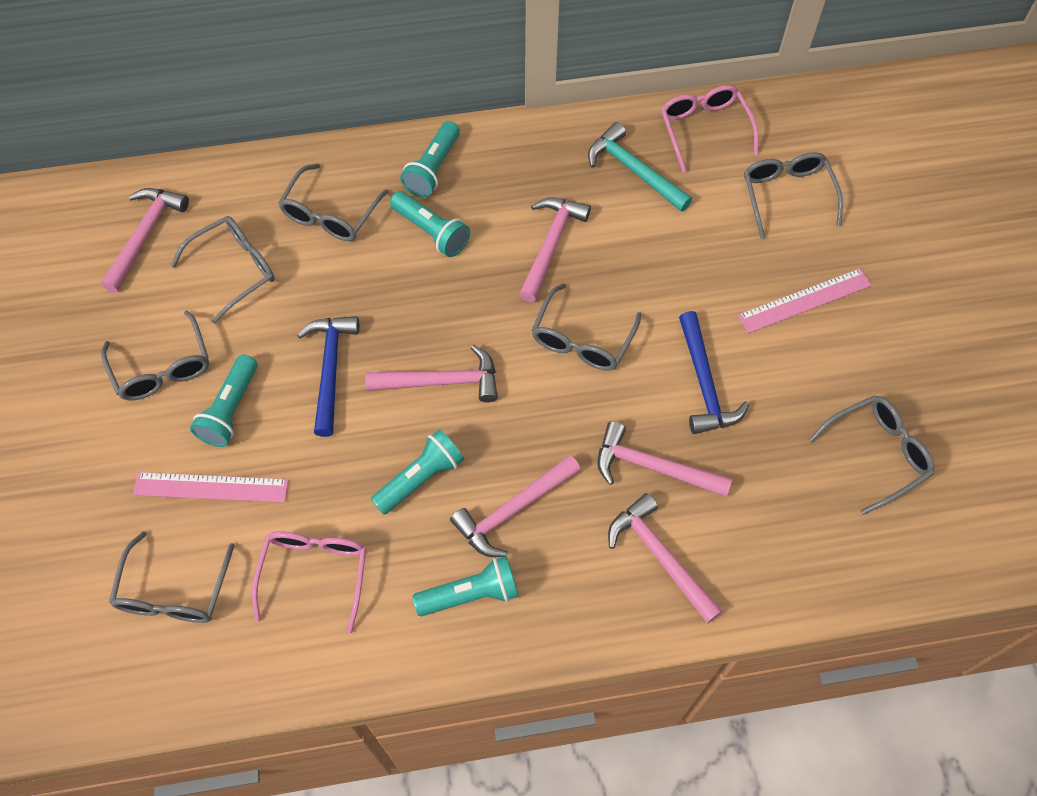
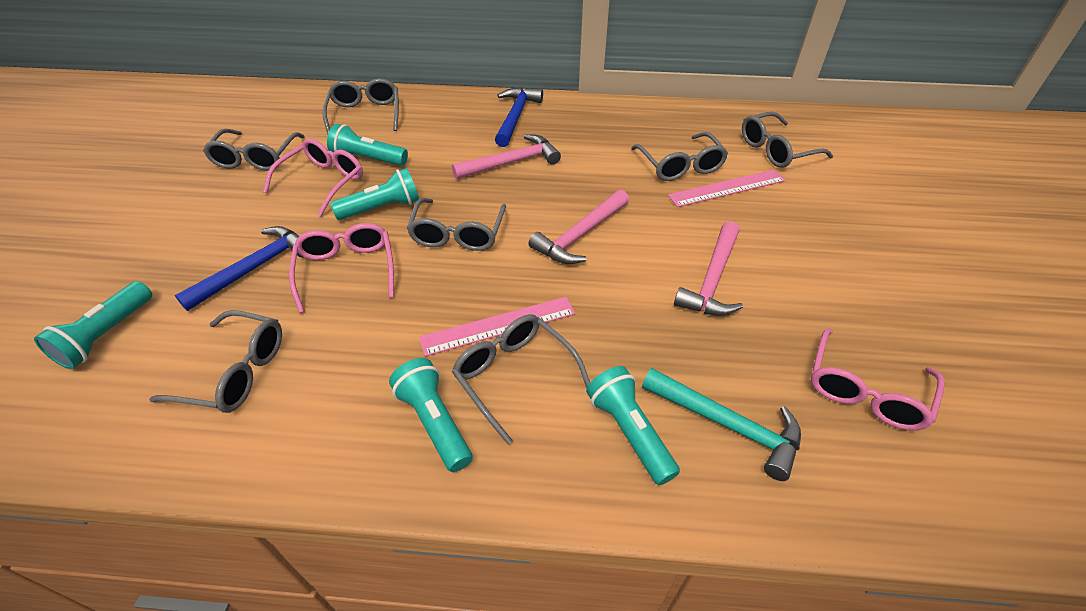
pink glasses: [252,531,366,633] [661,85,759,172] = 2 -> [263,138,363,217] [289,223,394,313] [811,328,944,430] = 3
pink hammer: [101,188,189,292] [365,345,498,402] [450,455,581,557] [519,197,591,302] [598,421,732,497] [608,493,723,623] = 6 -> [452,134,561,179] [529,190,629,264] [674,222,743,316] = 3

